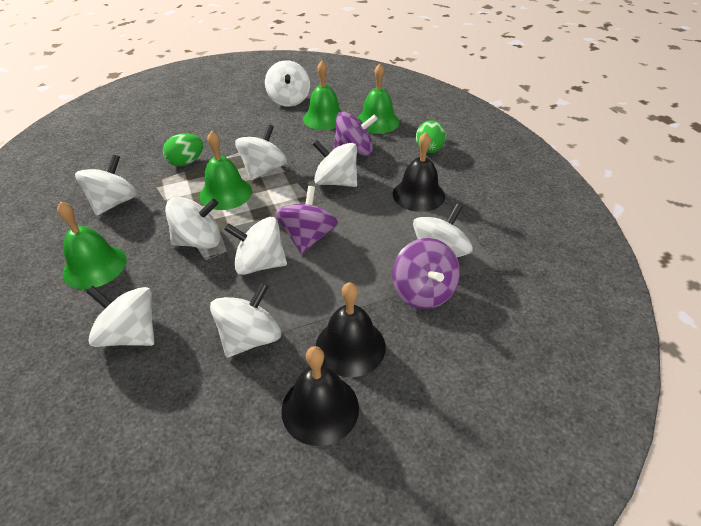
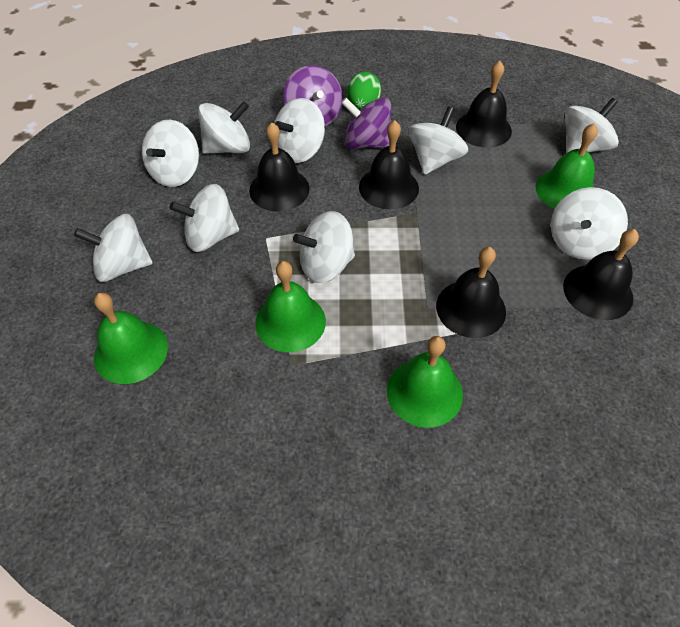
black bell: [281,346,359,446] [316,282,386,377] [393,132,445,212] = 3 -> [249,122,310,211] [359,120,419,209] [436,247,506,338] [456,61,512,148] [563,229,639,320] = 5
green egg: [163,133,203,166] [416,120,446,153] = 2 -> [347,72,381,110] = 1
purple spinning top: [275,186,338,254] [333,111,378,156] [392,238,460,309] = 3 -> [283,65,343,126] [341,98,391,149] = 2

